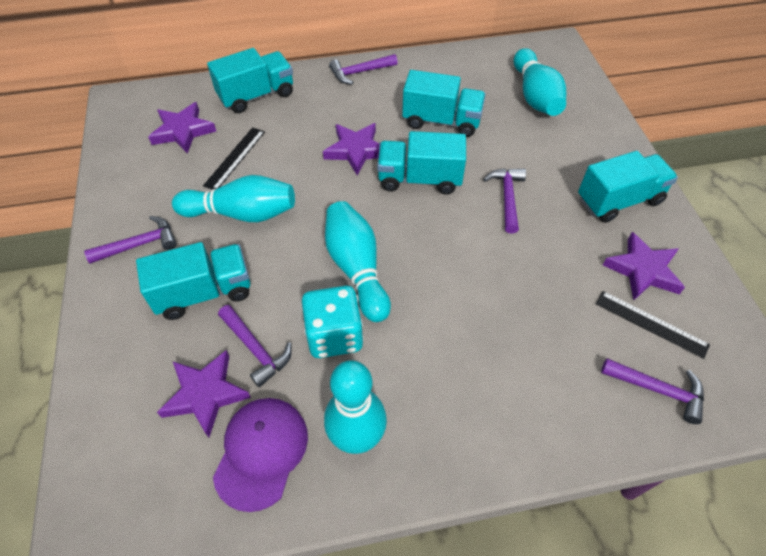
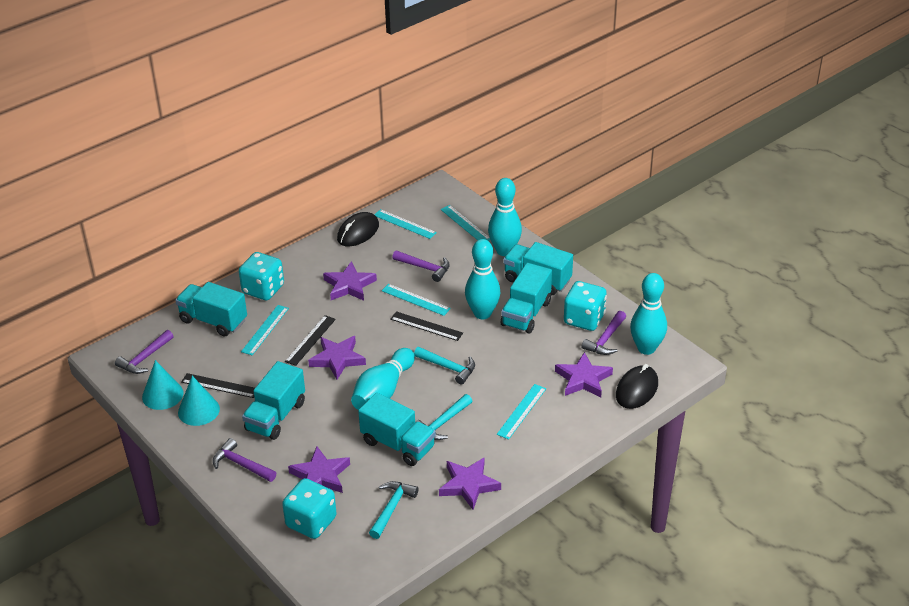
black mouse: none = 0 -> [337,212,379,246] [616,364,658,409] = 2
black ruler: [203,127,265,190] [596,291,710,359] = 2 -> [181,373,255,398] [285,315,336,366] [390,311,463,341] = 3
purple cap: [213,398,308,512] = 1 -> none = 0
purple hammer: [84,216,177,264] [218,305,292,387] [329,54,398,84] [483,168,526,233] [601,358,704,424] = 5 -> [115,330,174,374] [213,438,276,482] [392,250,450,282] [581,311,626,355] = 4
purple star: [148,102,216,154] [157,350,251,437] [323,123,380,175] [603,232,685,301] = 4 -> [288,446,350,493] [308,336,366,380] [323,261,377,301] [439,458,501,510] [555,352,613,398] = 5
turquoise cone: none = 0 -> [142,360,183,410] [178,376,220,426] = 2
turquoise dice: [302,286,364,358] = 1 -> [239,252,284,300] [282,478,337,539] [564,281,607,331] = 3
turquoise hammer: none = 0 -> [369,481,419,539] [414,347,475,385] [415,394,472,440] = 3
turquoise ruler: none = 0 -> [241,305,289,355] [374,209,437,239] [382,284,451,316] [440,205,490,241] [497,384,546,440] = 5

